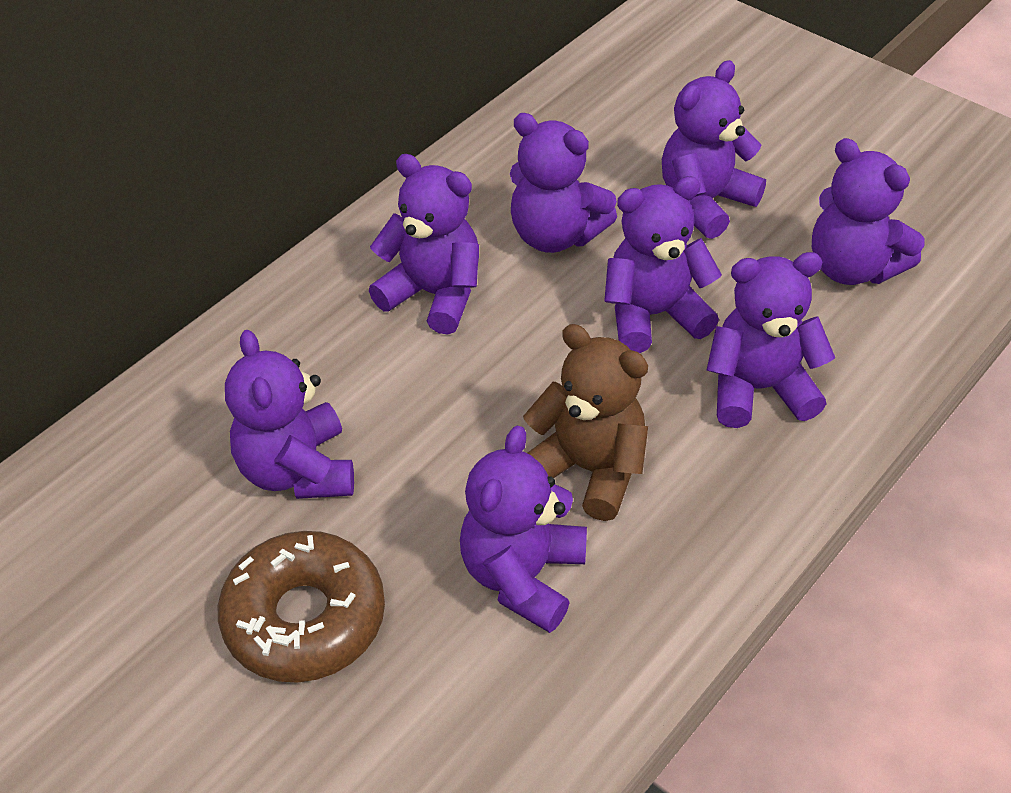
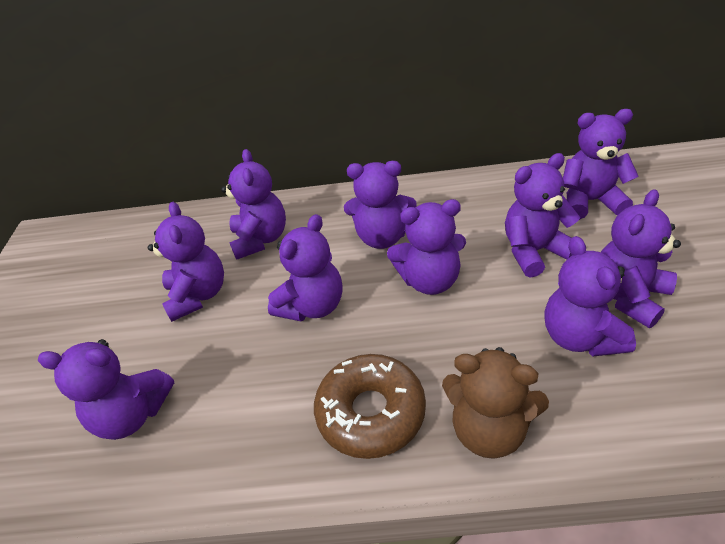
purple teddy bear: [225,330,354,499] [369,154,479,335] [460,425,587,633] [510,113,617,253] [604,176,722,353] [662,60,766,239] [707,252,835,428] [812,138,924,285] = 8 -> [38,339,174,440] [148,202,224,322] [221,149,286,260] [268,214,342,322] [344,161,417,249] [387,199,466,295] [505,153,580,278] [545,236,636,357] [563,109,639,220] [601,189,681,328] = 10

